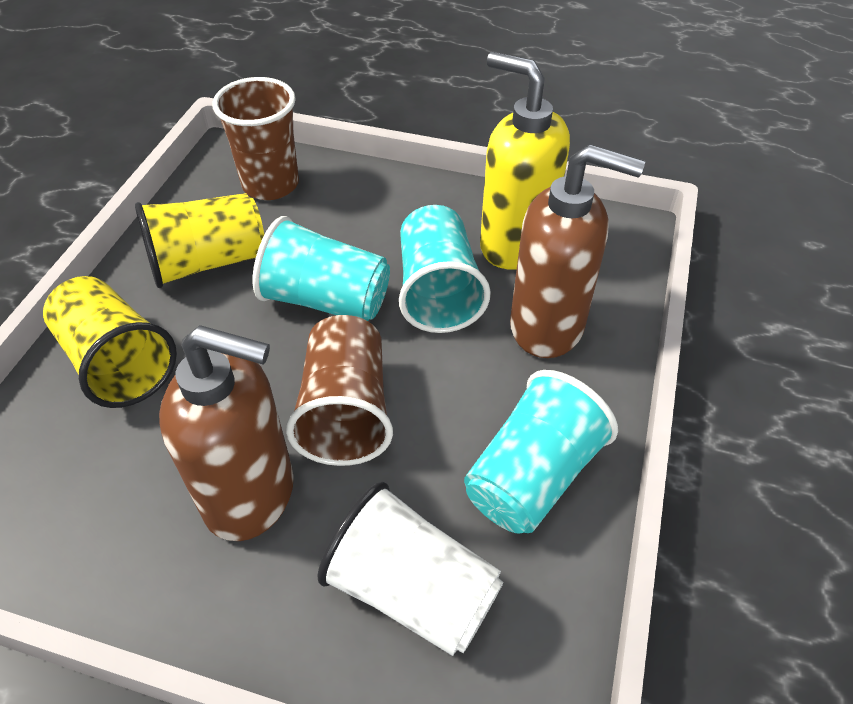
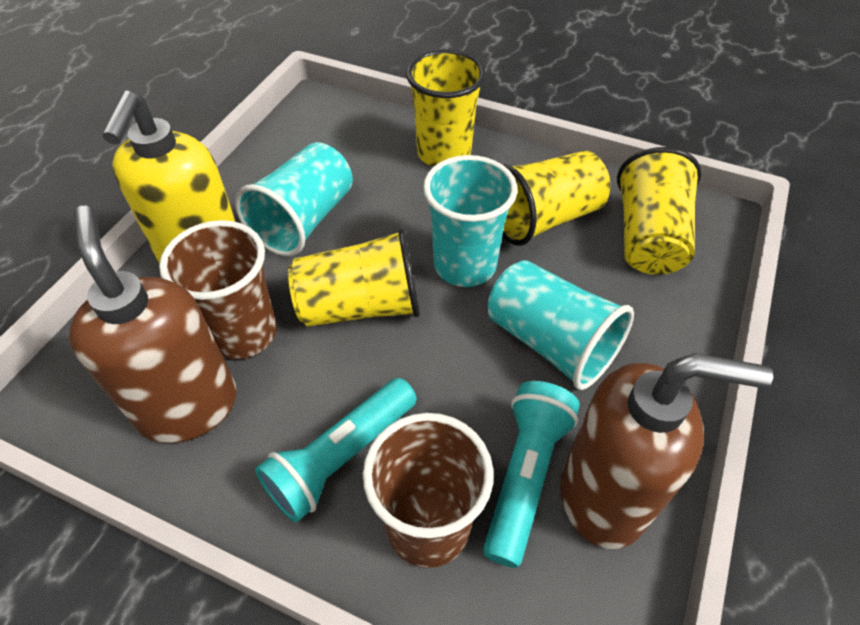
turquoise flashlight: none = 0 -> [255,378,417,522] [483,381,580,568] = 2
white cup: [317,482,504,656] = 1 -> none = 0
yellow cup: [43,276,177,408] [135,193,264,288] = 2 -> [288,228,420,327] [406,49,486,167] [502,151,610,246] [617,147,702,275] = 4

